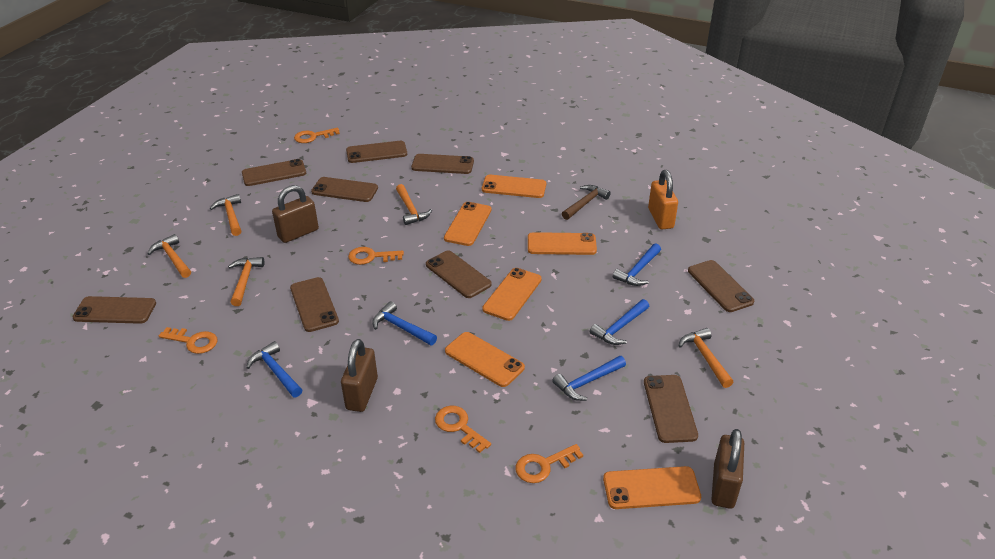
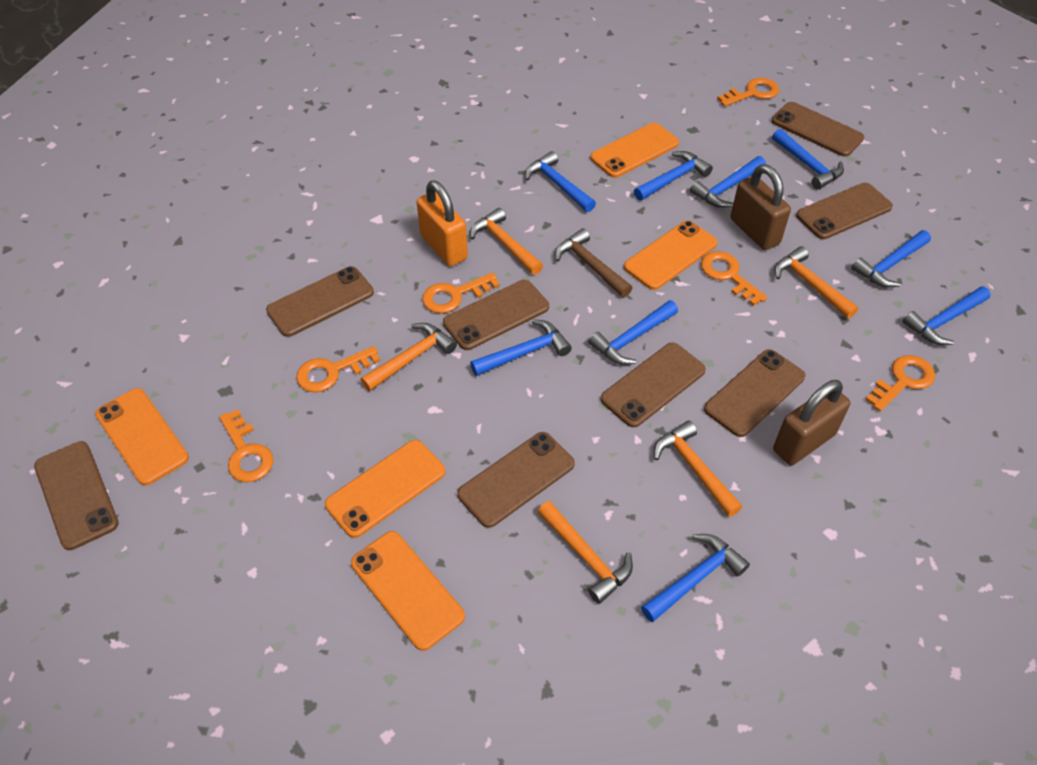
blue hammer: [246,341,302,397] [372,301,437,345] [552,356,626,401] [590,299,649,345] [613,244,661,286] = 5 -> [470,319,572,376] [525,151,596,212] [588,300,678,365] [634,151,713,201] [641,534,750,622] [690,156,766,208] [772,129,844,190] [851,230,931,288] [903,286,991,345] = 9
brown padlock: [272,185,319,243] [341,339,378,412] [711,429,744,509] = 3 -> [730,164,791,250] [773,380,851,465] = 2
brown phone: [72,296,156,324] [242,159,306,186] [290,277,339,332] [311,177,378,202] [346,141,407,163] [411,154,474,174] [426,251,492,298] [644,375,698,443] [688,260,754,312] = 9 -> [34,441,119,550] [266,266,374,337] [443,280,549,350] [457,432,575,528] [601,343,706,428] [704,349,805,437] [771,102,864,157] [796,183,893,239] = 8
orange key: [159,327,217,354] [294,128,340,143] [348,247,404,265] [435,406,491,453] [516,444,583,483] = 5 -> [219,409,273,482] [296,346,380,392] [422,272,500,313] [701,251,767,306] [717,78,779,107] [865,355,935,412] = 6
orange phone: [444,202,491,246] [445,332,525,387] [482,175,546,198] [482,268,542,321] [528,232,597,255] [603,466,701,509] = 6 -> [95,388,189,486] [325,440,445,538] [351,531,465,651] [590,123,679,178] [624,221,718,290] = 5

